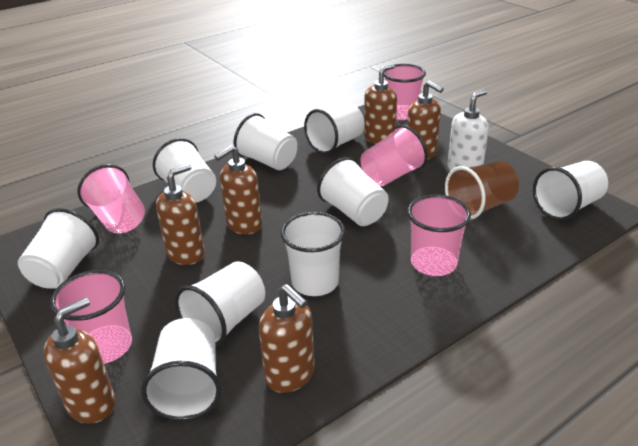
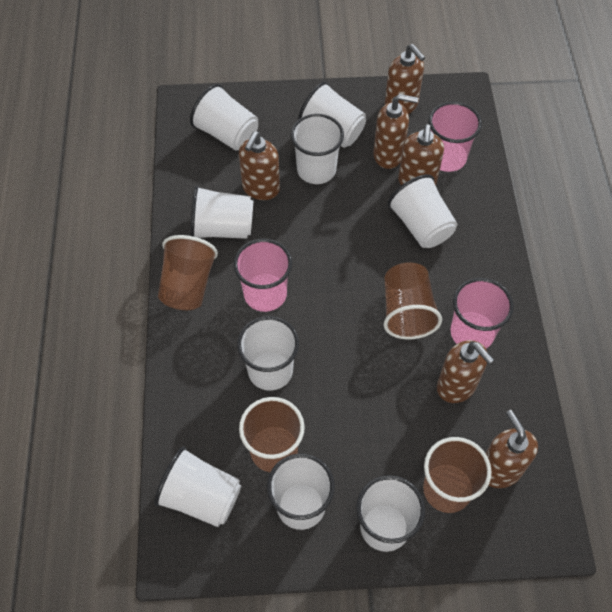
brown cup: [445,161,519,220] = 1 -> [158,235,218,310] [239,397,305,472] [384,262,442,340] [423,437,492,513] = 4
pink cup: [50,270,132,364] [78,164,145,233] [361,125,428,186] [384,64,426,120] [407,194,471,276] = 5 -> [233,238,292,312] [429,101,482,172] [450,278,514,348] = 3
white soap dispenser: [448,89,489,171] = 1 -> none = 0

